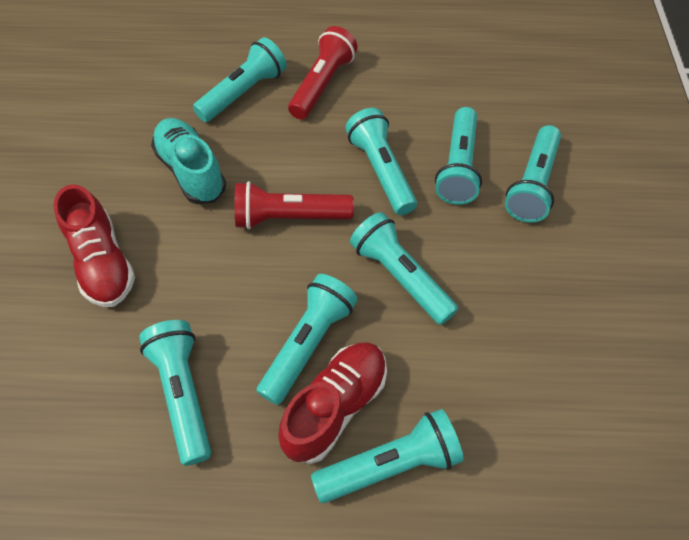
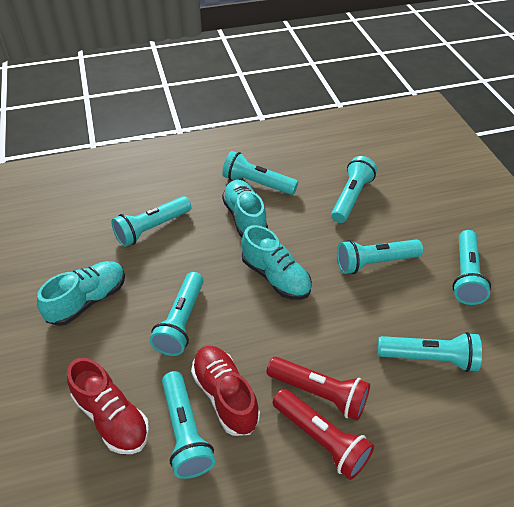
turquoise shoe: [151,118,226,204] = 1 -> [37,261,125,326] [222,180,268,237] [242,225,312,300] = 3

